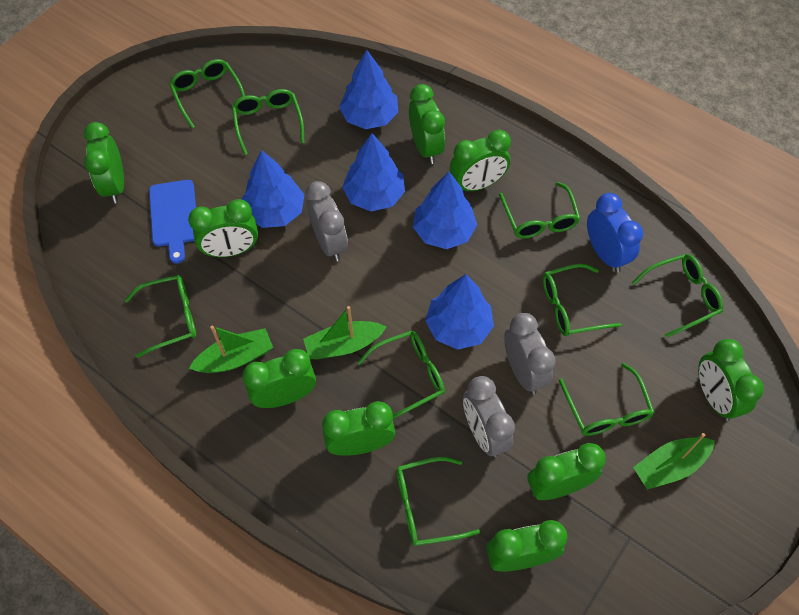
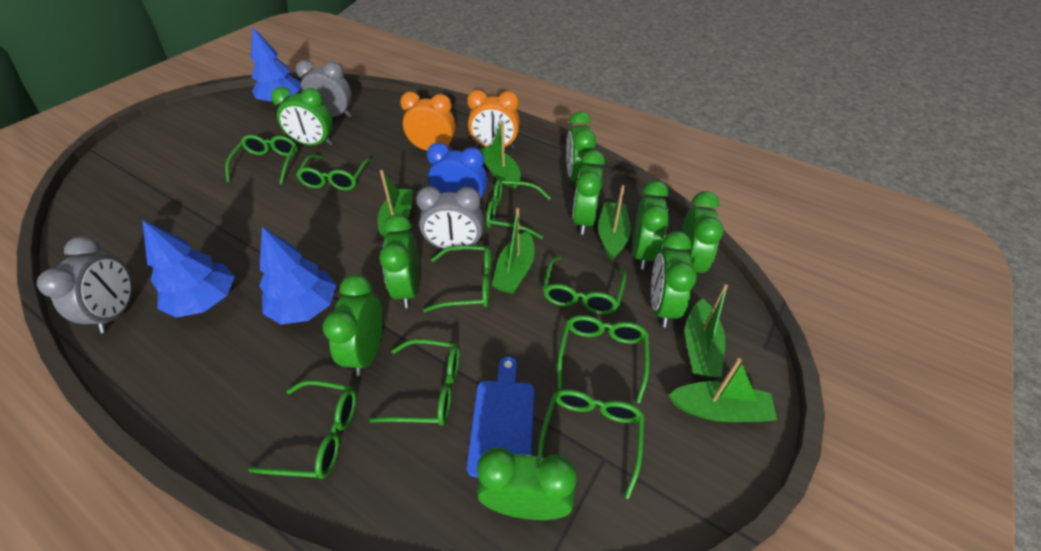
blue tree: [242,150,305,228] [339,50,398,129] [342,133,405,211] [413,171,477,249] [425,274,494,350] = 5 -> [142,220,234,318] [251,26,301,104] [259,227,337,325] = 3
green boat: [189,326,273,373] [303,306,387,359] [633,433,715,490] = 3 -> [378,170,413,239] [479,121,521,189] [492,208,534,294] [598,185,631,261] [669,358,777,422] [685,284,728,377] = 6
orange clock: none = 0 -> [400,92,456,151] [467,90,520,149] = 2

